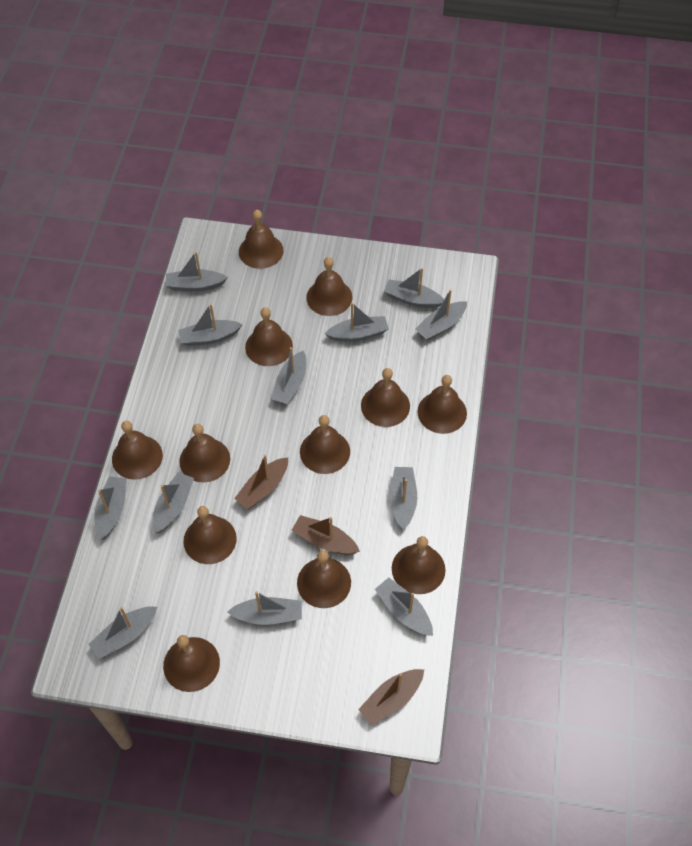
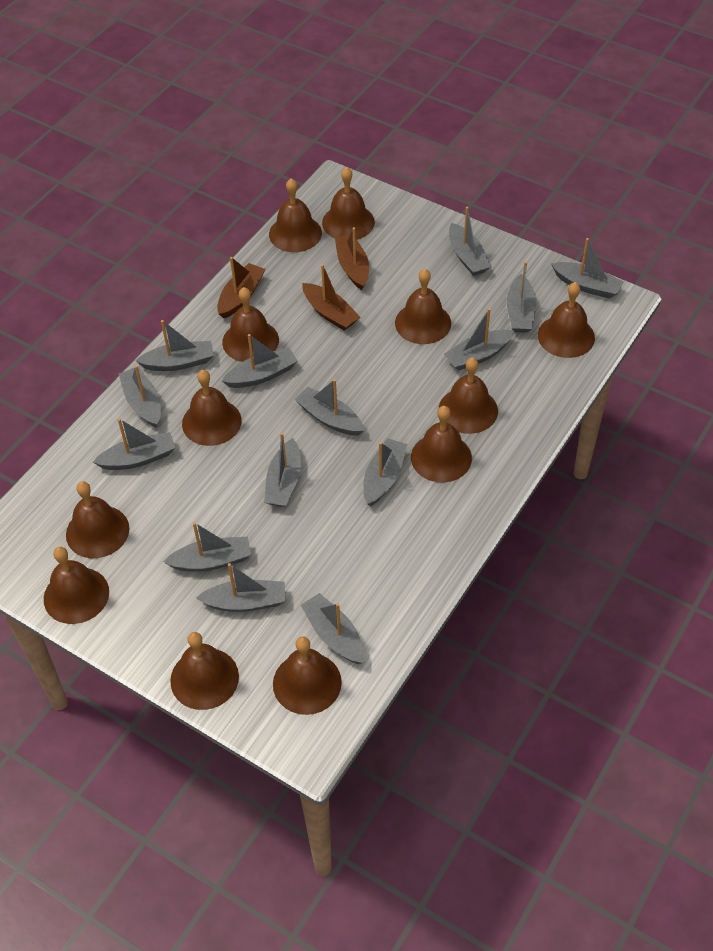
grey boat: [89,607,157,659] [94,476,127,540] [152,472,194,534] [166,252,228,291] [178,304,243,346] [227,591,302,625] [271,347,306,404] [325,303,389,342] [375,577,433,636] [384,268,444,308] [390,467,417,530] [415,289,467,340] = 12 -> [93,418,175,470] [119,365,161,428] [136,320,214,371] [163,522,251,572] [196,563,285,612] [222,334,297,388] [264,433,301,507] [295,379,364,436] [301,593,364,664] [363,438,407,506] [444,308,514,371] [449,207,491,276] [507,261,537,333] [551,238,624,299] = 14

